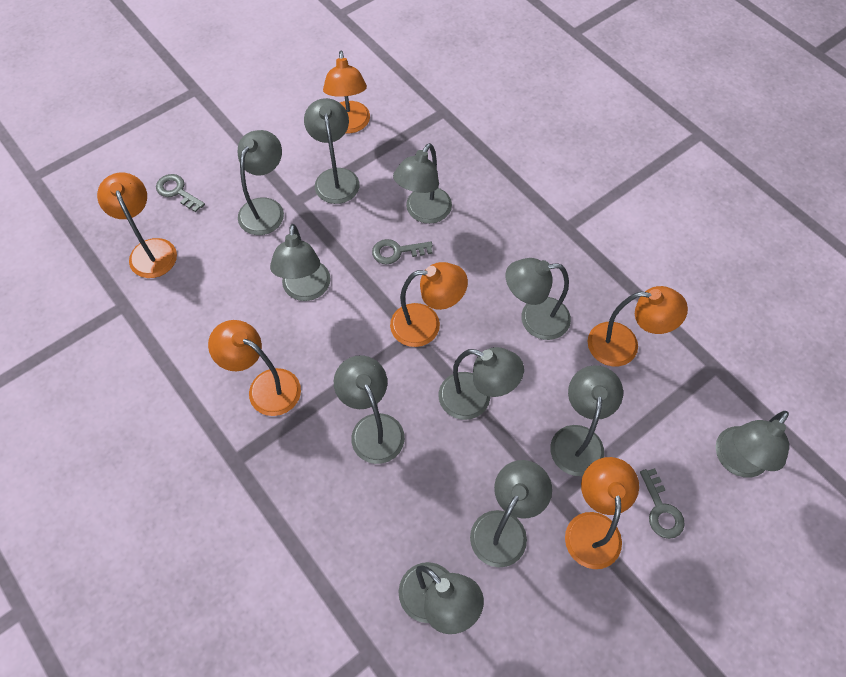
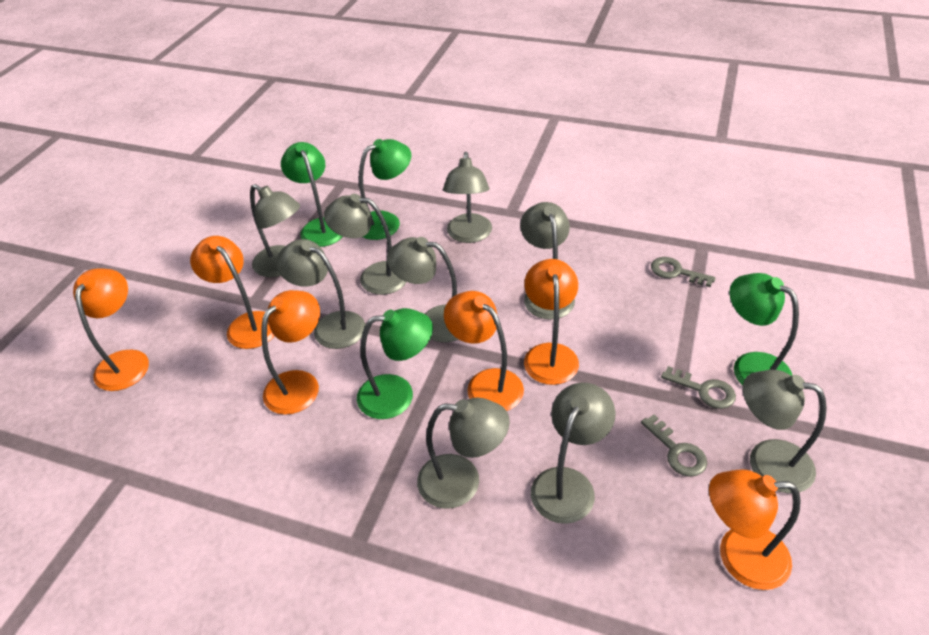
green lamp: none = 0 -> [281,142,343,247] [357,308,433,419] [359,139,411,240] [730,273,799,385] = 4
grey lamp: [238,130,284,235] [270,224,331,301] [304,98,360,204] [334,355,405,464] [393,143,452,224] [399,562,484,634] [438,347,524,420] [470,460,552,568] [505,258,571,340] [550,365,623,476] [716,411,789,478] = 11 -> [250,184,300,277] [276,239,365,349] [324,194,406,295] [387,237,459,342] [417,398,510,509] [443,152,492,243] [520,202,575,320] [531,383,615,524] [743,370,827,493] = 9

